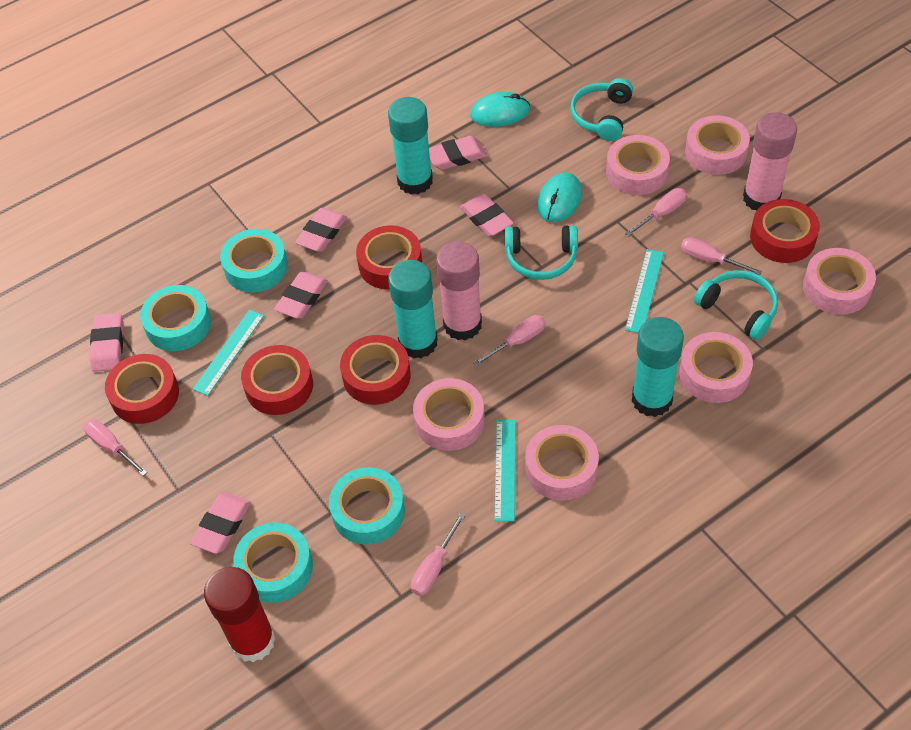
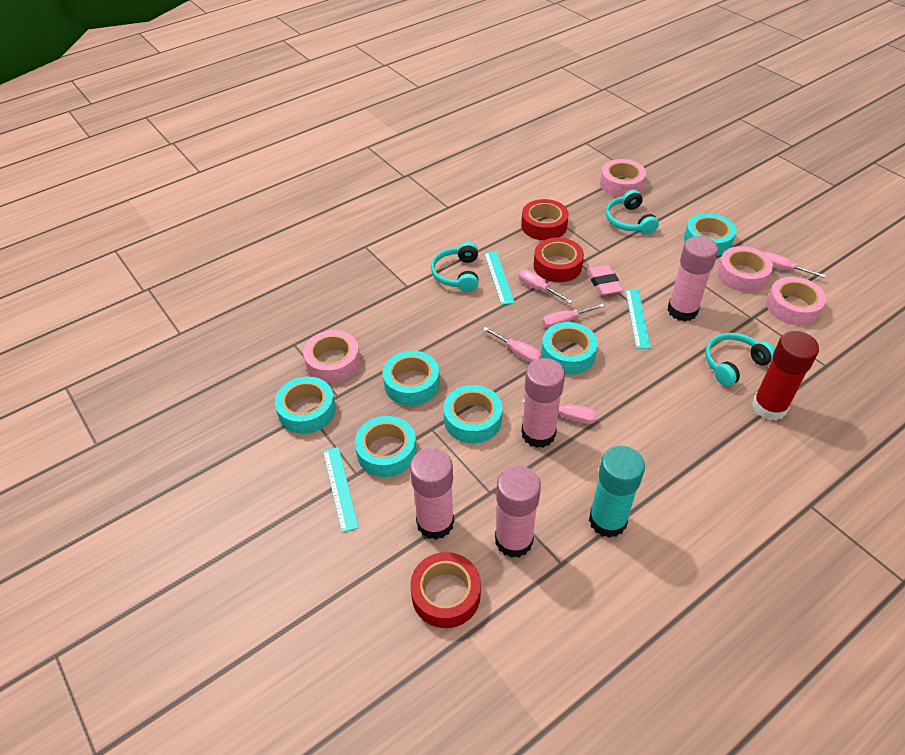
pink eraser: [90,313,124,372] [190,493,251,554] [274,272,328,319] [295,208,347,252] [429,136,487,170] [460,193,514,237] = 6 -> [587,265,623,296] = 1
pink glue stick: [436,241,482,341] [743,112,797,211] = 2 -> [410,448,454,540] [495,466,541,558] [521,358,565,448] [667,236,718,321] = 4
pink tape: [413,378,485,451] [525,425,599,501] [606,135,670,195] [680,332,753,403] [685,115,750,175] [803,248,876,315] = 6 -> [303,330,360,383] [600,159,646,197] [717,246,773,292] [766,277,826,325] = 4
red tape: [105,354,179,424] [241,345,313,415] [340,335,411,405] [356,225,422,289] [750,199,820,263] = 5 -> [410,552,481,628] [521,199,569,241] [534,238,584,282] = 3
turquoise glue stick: [388,97,433,195] [388,260,438,359] [632,317,684,417] = 3 -> [589,446,645,538] = 1
turquoise mouse: [470,92,530,127] [537,172,582,223] = 2 -> none = 0
turquoise tape: [140,285,211,351] [220,229,288,292] [233,522,313,603] [329,467,405,545] = 4 -> [275,376,336,434] [355,416,417,477] [383,351,440,406] [444,385,503,443] [541,322,598,375] [684,213,736,256] = 6

